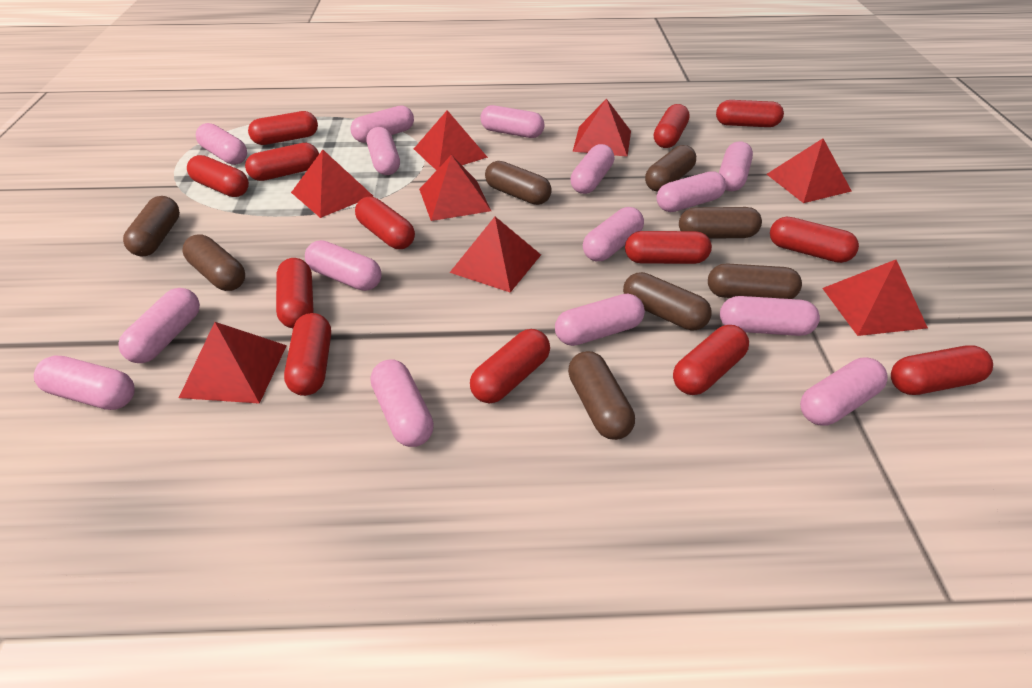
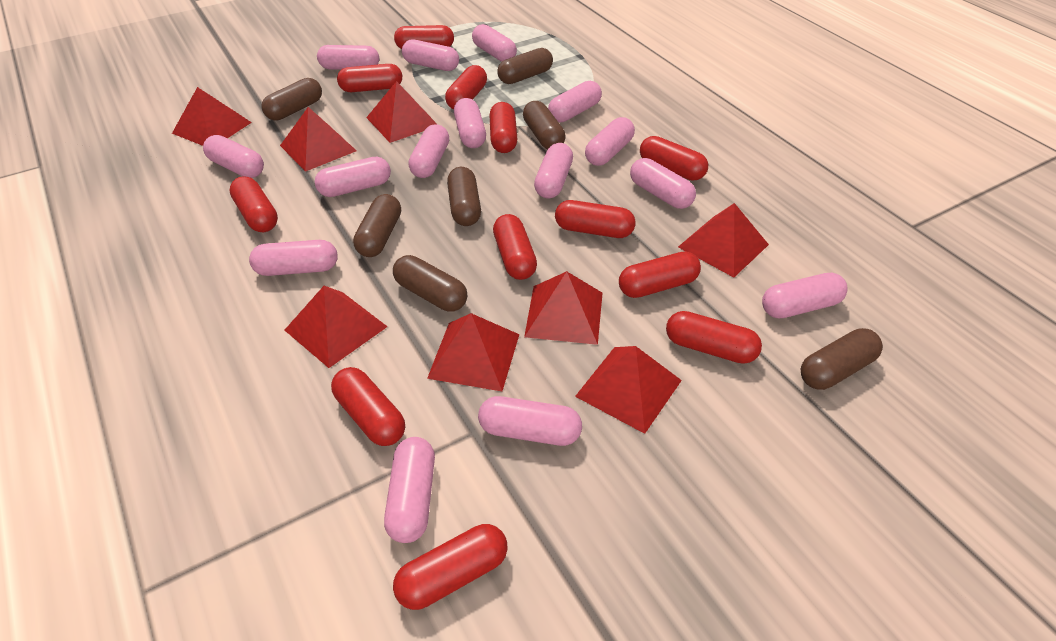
brown capsule: [123,196,180,257] [182,235,245,291] [485,161,552,205] [568,351,635,440] [623,272,711,330] [645,145,696,192] [679,207,762,239] [708,263,802,299] = 8 -> [261,78,322,121] [353,194,401,257] [393,255,467,312] [447,167,481,226] [497,48,553,84] [523,101,565,149] [801,328,883,390] = 7
red capsule: [187,155,249,197] [245,143,319,181] [248,111,318,145] [276,258,314,328] [284,313,331,396] [355,197,415,249] [470,329,550,403] [625,231,712,264] [654,104,690,148] [673,325,749,395] [716,100,784,127] [770,217,859,263] [891,345,993,395] = 13 -> [230,176,278,232] [331,367,405,446] [337,64,402,92] [393,524,508,610] [394,25,454,49] [445,65,487,110] [489,102,517,153] [493,214,537,280] [555,200,635,238] [619,251,701,298] [640,136,708,181] [666,311,762,364] = 12

